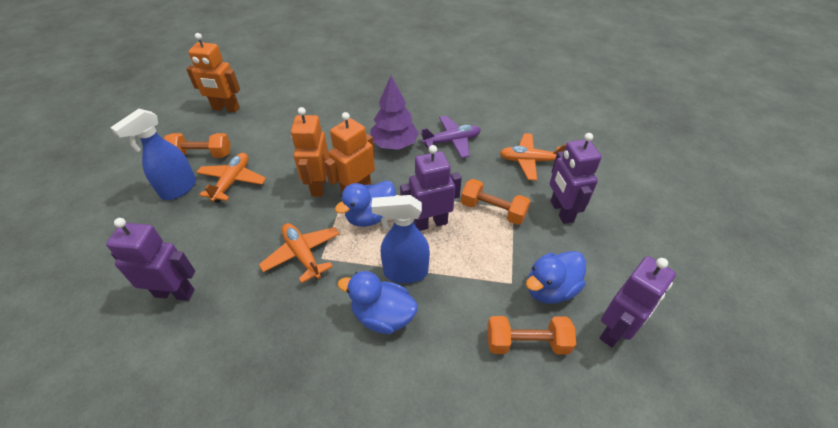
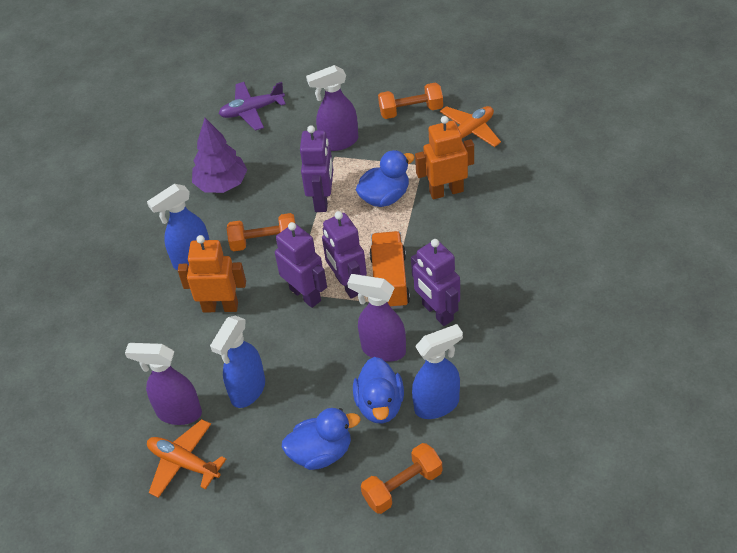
blue spray bottle: [110,109,196,200] [372,195,430,283] = 2 -> [147,184,209,270] [210,316,265,408] [412,324,463,419] = 3
orange plane: [196,153,266,203] [259,223,340,283] [500,133,566,181] = 3 -> [147,419,226,498] [440,106,501,147] = 2
orange robot: [186,33,240,112] [291,107,329,197] [324,112,375,193] = 3 -> [178,235,246,313] [415,116,474,199] = 2
orange truck: none = 0 -> [369,231,410,309] = 1
purple spray bottle: none = 0 -> [125,343,202,425] [306,65,358,151] [347,274,406,362] = 3

